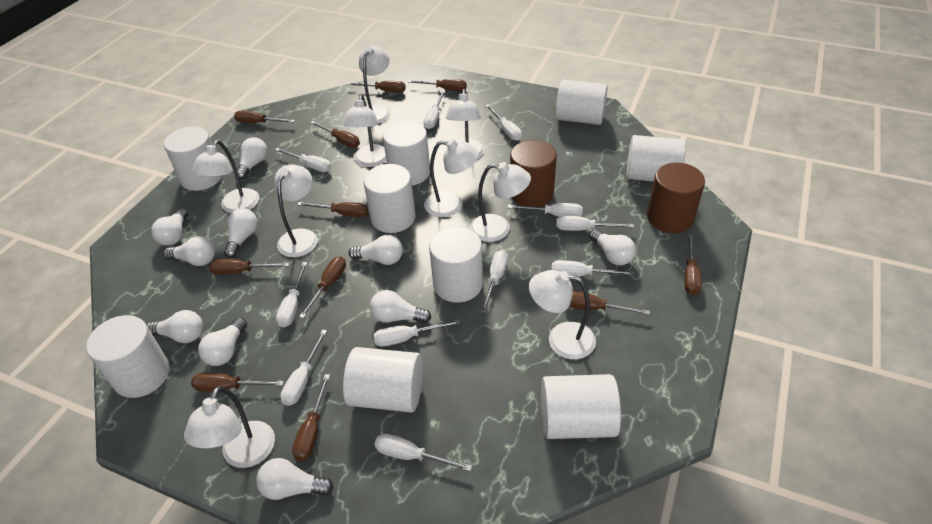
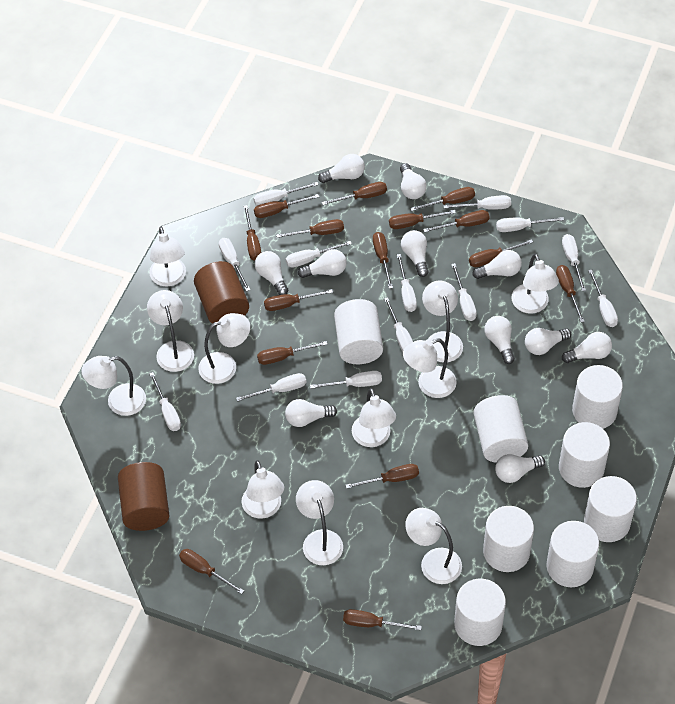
brown screwdriver: [191,373,284,392] [209,259,290,275] [234,111,295,123] [292,374,330,461] [297,202,368,217] [299,256,346,319] [311,121,360,148] [347,81,406,93] [408,79,467,91] [569,291,650,315] [685,234,702,295] = 11 -> [179,549,244,594] [244,205,261,261] [254,194,319,218] [257,341,328,365] [264,289,333,311] [276,219,344,238] [322,182,387,205] [343,609,422,630] [345,464,419,489] [373,232,393,289] [389,210,456,229] [410,187,475,211] [423,210,490,233] [469,239,533,267] [556,265,585,323] = 15
white cylinder: [86,315,170,398] [164,127,222,191] [343,347,423,413] [364,164,416,233] [383,121,430,185] [429,227,483,303] [541,374,621,439] [555,80,608,125] [627,135,686,182] = 9 -> [334,299,383,364] [454,579,506,646] [473,395,528,463] [483,506,534,572] [546,521,599,587] [559,422,610,488] [572,365,623,429] [584,476,637,542] = 8
white lamp: [184,386,275,468] [192,140,259,213] [274,164,317,257] [343,95,386,167] [359,46,390,123] [424,139,479,217] [446,89,485,158] [470,162,531,242] [529,270,596,359] = 9 -> [82,356,146,416] [147,290,194,372] [149,227,186,286] [198,313,250,384] [242,460,284,519] [296,480,343,565] [352,388,396,447] [403,338,457,398] [405,508,462,584] [422,280,463,363] [511,254,559,314] = 11
white light bulb: [147,310,203,343] [151,208,188,246] [163,236,215,266] [198,317,247,366] [224,208,258,258] [237,137,268,180] [256,458,334,500] [349,235,403,265] [370,290,431,323] [589,229,636,265] = 10 -> [255,251,289,295] [285,399,337,427] [298,249,347,278] [318,154,365,183] [400,163,427,199] [401,230,429,277] [472,250,522,279] [484,316,515,364] [495,454,545,483] [525,328,571,355] [562,332,612,363] = 11
white screwdriver: [275,148,331,172] [276,262,307,327] [280,330,327,406] [374,319,460,347] [374,434,472,471] [424,91,445,129] [481,250,508,313] [485,104,522,141] [508,203,583,217] [551,260,634,277] [556,216,634,231] = 11 -> [149,372,181,431] [219,238,250,291] [236,373,306,402] [253,182,319,206] [286,241,352,268] [310,371,382,389] [384,297,413,352] [397,254,417,312] [443,195,511,210] [451,263,477,321] [496,217,564,232] [562,234,586,291] [588,270,618,327] = 13

